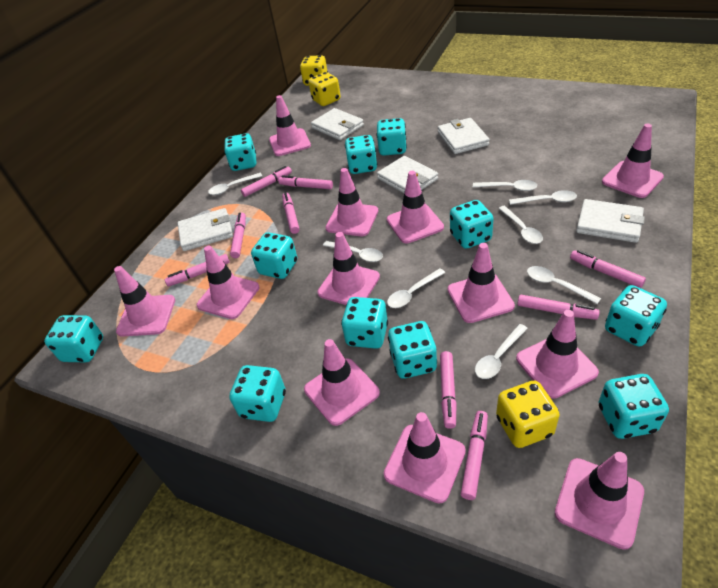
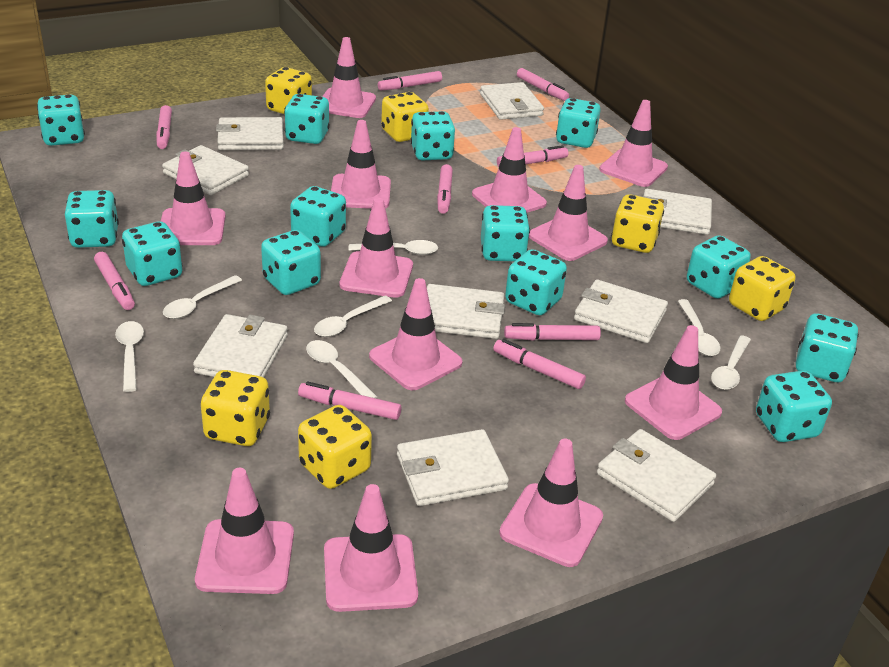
turquoise dice: [44,315,103,362] [224,133,256,171] [229,365,286,422] [251,232,297,279] [341,297,388,349] [345,135,377,174] [376,118,407,156] [388,321,437,379] [450,200,494,249] [599,374,669,439] [605,285,667,347] = 11 -> [37,94,85,146] [65,190,119,248] [122,221,182,286] [261,230,321,295] [284,94,330,144] [290,186,346,247] [410,111,455,160] [481,205,530,261] [505,249,567,315] [556,98,601,148] [687,235,751,299] [756,371,832,442] [796,313,859,382] = 13
white spoon: [208,173,262,195] [323,241,383,262] [387,268,445,308] [473,180,537,191] [475,324,528,379] [498,206,543,244] [509,190,577,205] [527,266,601,304] = 8 -> [115,321,144,392] [163,275,242,319] [306,340,377,398] [314,296,392,337] [348,240,438,255] [678,299,720,356] [711,335,751,390] = 7
white wallet: [177,208,233,251] [311,108,364,140] [377,156,438,193] [438,118,490,154] [576,199,645,243] = 5 -> [162,145,249,195] [193,314,288,378] [216,117,284,150] [397,429,509,506] [427,284,505,339] [480,82,544,120] [574,279,668,343] [597,429,716,522] [642,189,712,235] = 9
yellow dice: [300,55,328,86] [309,72,341,106] [496,381,560,448] = 3 -> [201,370,270,446] [265,67,312,114] [298,405,372,489] [381,92,429,142] [611,194,664,253] [729,256,795,321] = 6

